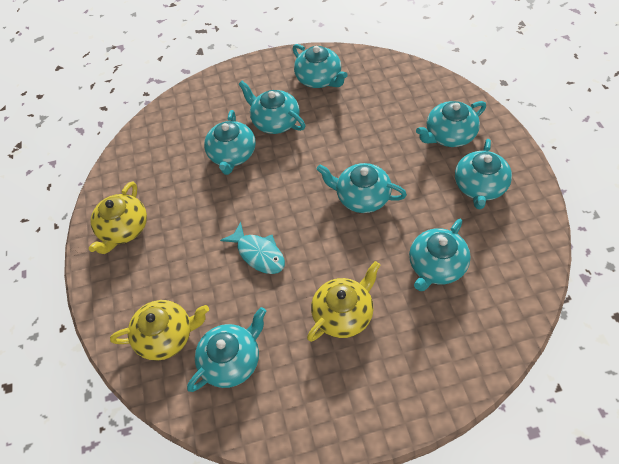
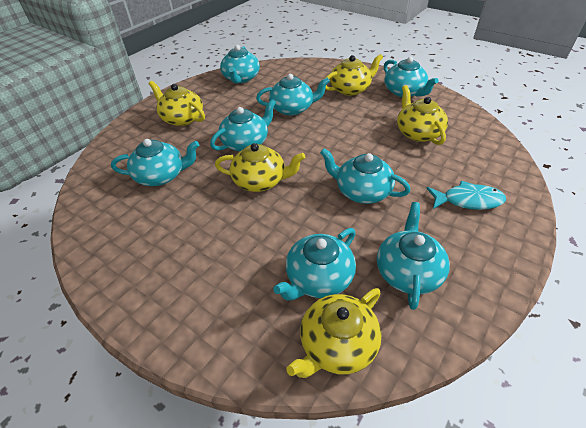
yellow teapot: [89,181,147,254] [110,300,209,361] [307,261,380,342] = 3 -> [149,81,205,126] [215,143,305,192] [286,288,382,378] [325,54,383,96] [397,85,448,145] = 5

